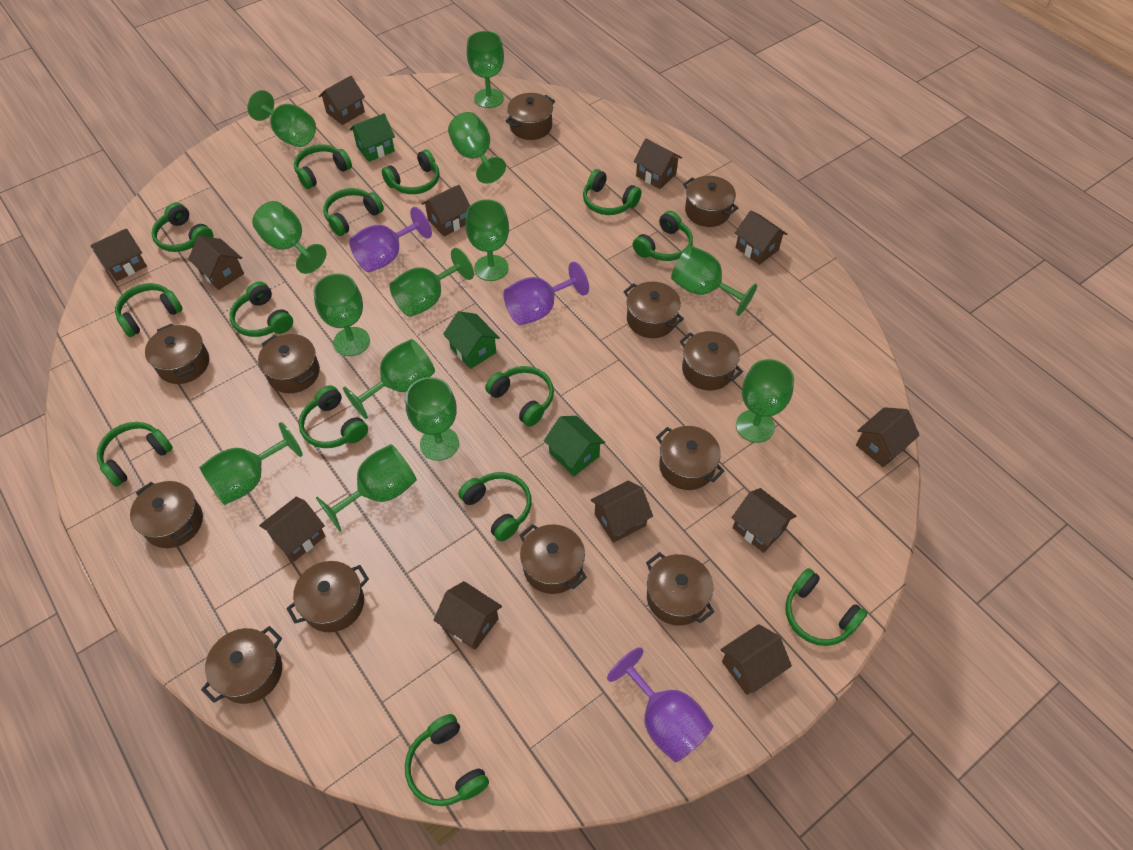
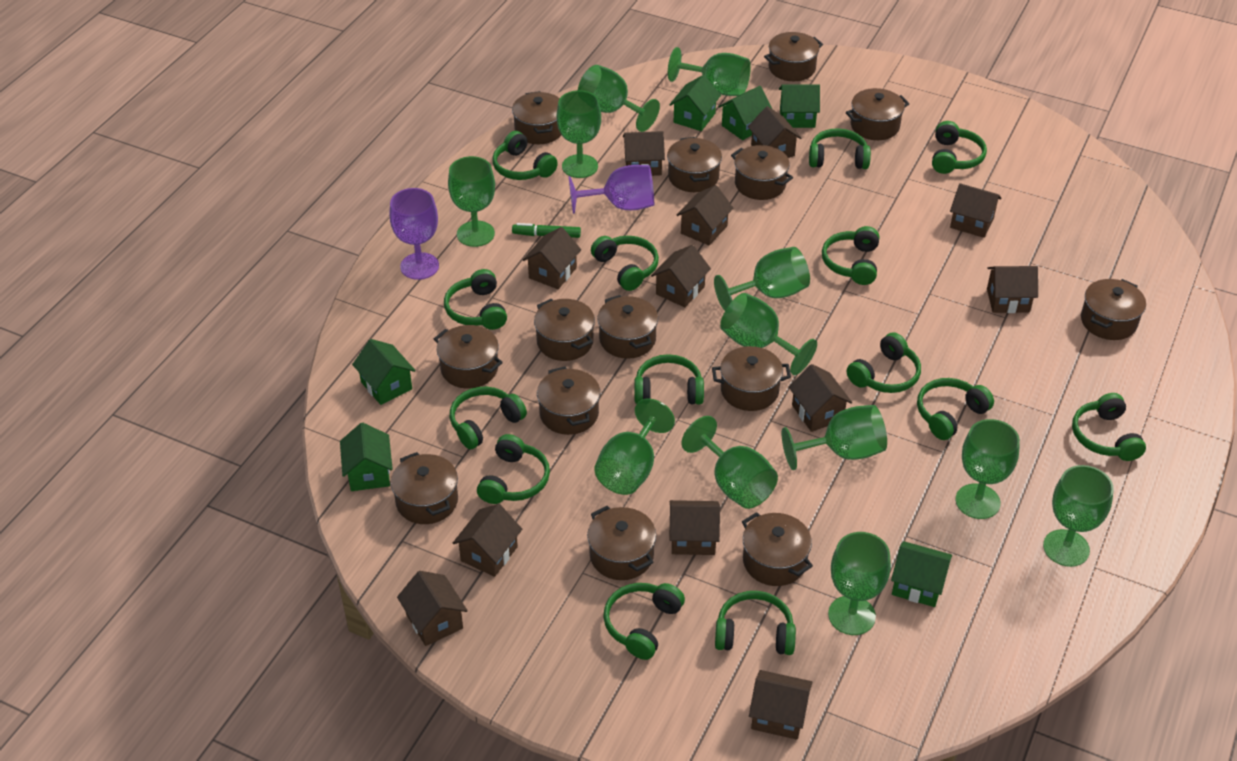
brown pot: [130,481,203,548] [145,324,209,384] [201,626,282,704] [258,334,320,393] [286,561,369,632] [505,93,555,140] [519,524,587,594] [623,282,684,338] [646,552,714,625] [656,426,724,490] [680,331,743,391] [683,176,738,227] = 12 -> [391,452,458,524] [434,325,503,389] [512,91,561,144] [534,299,595,361] [537,366,600,435] [587,506,656,580] [597,295,658,359] [667,137,722,192] [712,346,791,411] [731,145,793,200] [742,512,813,586] [764,32,823,81] [846,88,909,140] [1081,279,1146,340] = 14
green goblet: [199,422,303,505] [247,90,316,147] [252,201,326,274] [313,274,370,356] [316,444,417,532] [343,339,435,419] [390,248,474,317] [406,377,459,461] [448,112,506,184] [465,199,509,281] [467,31,504,108] [671,246,757,316] [736,359,794,443] = 13 -> [448,156,495,247] [557,90,601,178] [578,65,660,132] [594,398,675,495] [668,47,751,96] [682,416,778,509] [714,247,810,311] [720,293,817,375] [782,405,887,470] [828,532,891,635] [955,419,1020,519] [1043,465,1114,567] = 12
green house: [350,113,395,162] [443,311,500,369] [544,416,605,476] = 3 -> [340,422,393,491] [352,339,416,405] [669,75,721,131] [718,86,772,140] [779,84,820,128] [891,541,952,607] = 6
green marker: none = 0 -> [512,223,581,238] = 1
purple goblet: [349,207,432,272] [503,262,589,325] [607,647,713,762] = 3 -> [389,188,439,280] [569,165,654,214] = 2

